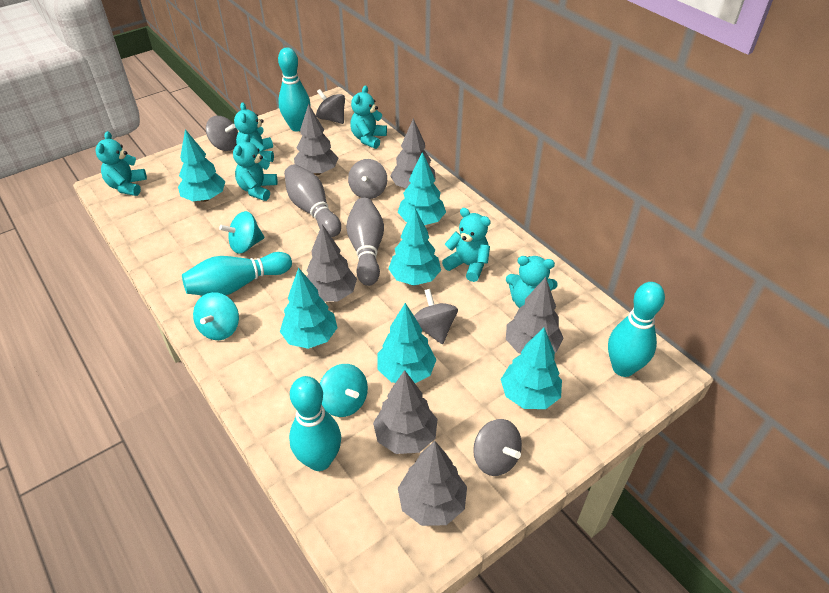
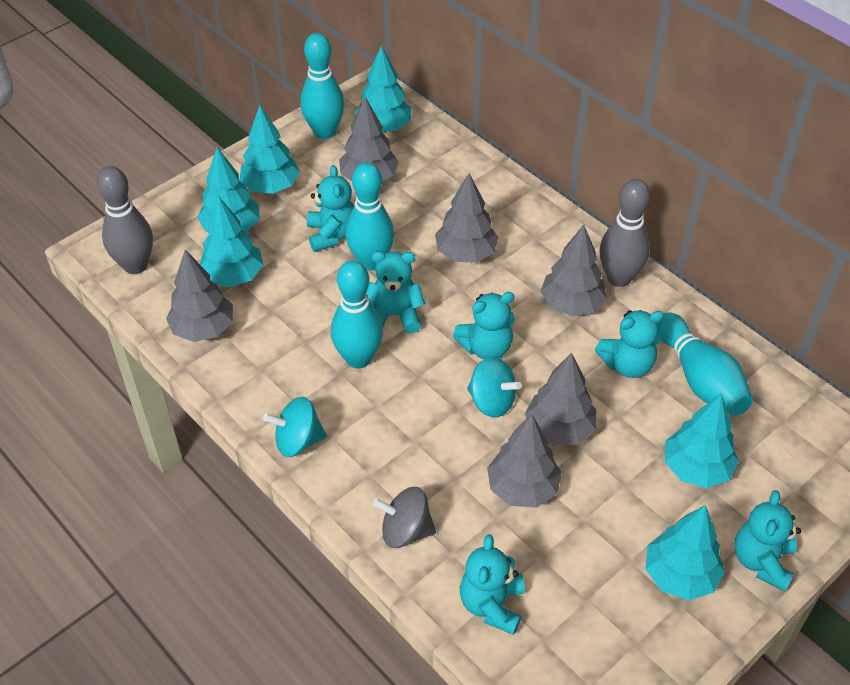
grey spinning top: [206,116,238,151] [316,89,345,124] [348,159,387,199] [414,289,458,344] [473,419,522,476] = 5 -> [372,487,436,548] = 1
turquoise spinning top: [193,292,239,340] [219,211,265,254] [320,364,368,417] = 3 -> [263,397,327,457] [467,357,522,417] = 2

